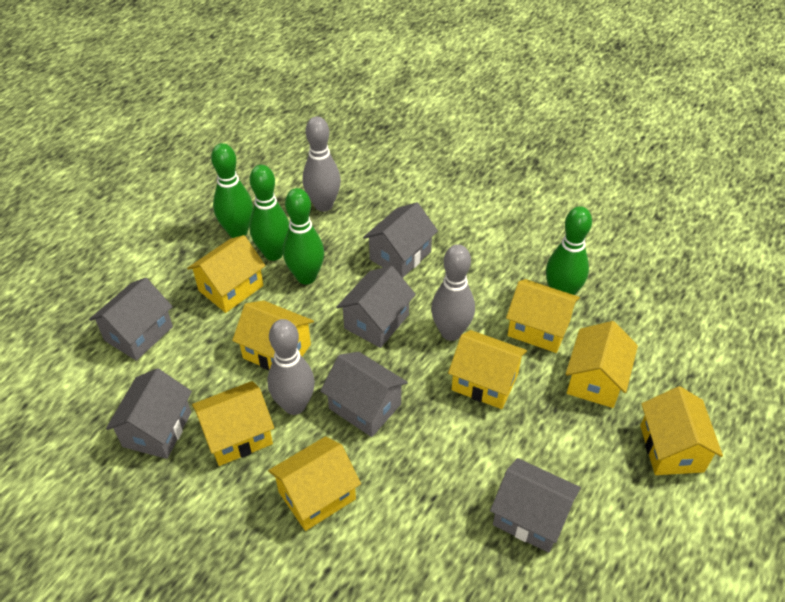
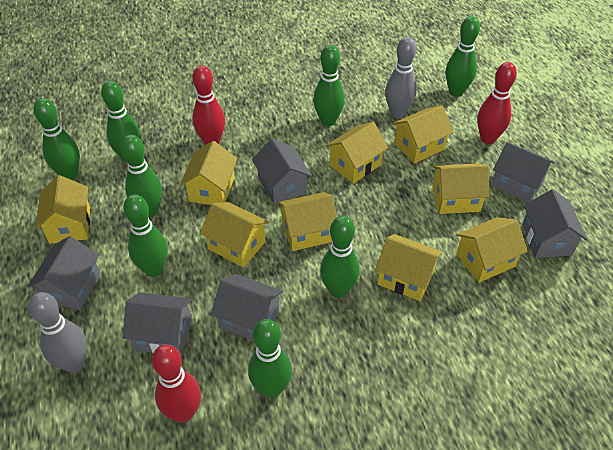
green bowling pin: [211,143,253,238] [249,165,289,261] [283,188,324,284] [546,206,592,295] = 4 -> [33,98,80,180] [101,81,141,163] [121,135,162,217] [123,194,168,277] [248,319,292,398] [313,45,345,126] [320,216,359,298] [446,16,480,97] = 8
grey bowling pin: [267,319,315,415] [303,116,341,212] [431,244,475,341] = 3 -> [28,292,87,372] [385,37,417,118] = 2
red bowling pin: none = 0 -> [152,344,201,423] [192,65,225,145] [477,62,517,144] = 3
yellow house: [187,235,266,313] [192,381,274,466] [232,300,314,370] [268,436,361,531] [448,330,527,409] [506,279,580,353] [566,321,638,408] [640,386,723,475] = 8 -> [36,175,90,244] [180,141,237,205] [200,202,269,268] [278,192,337,251] [325,122,388,184] [375,234,443,301] [392,106,454,164] [433,163,490,214] [456,217,528,283] = 9

